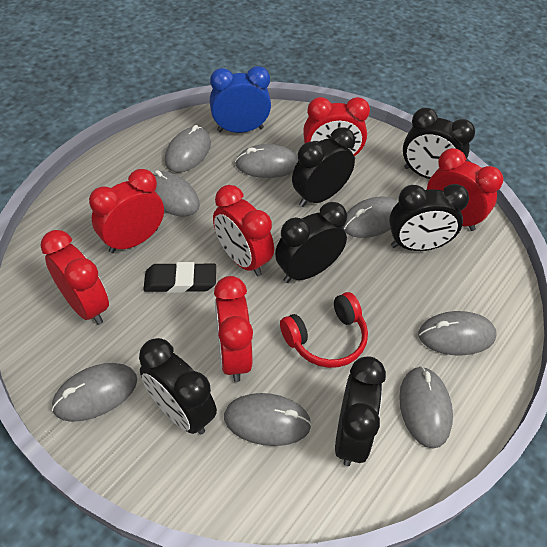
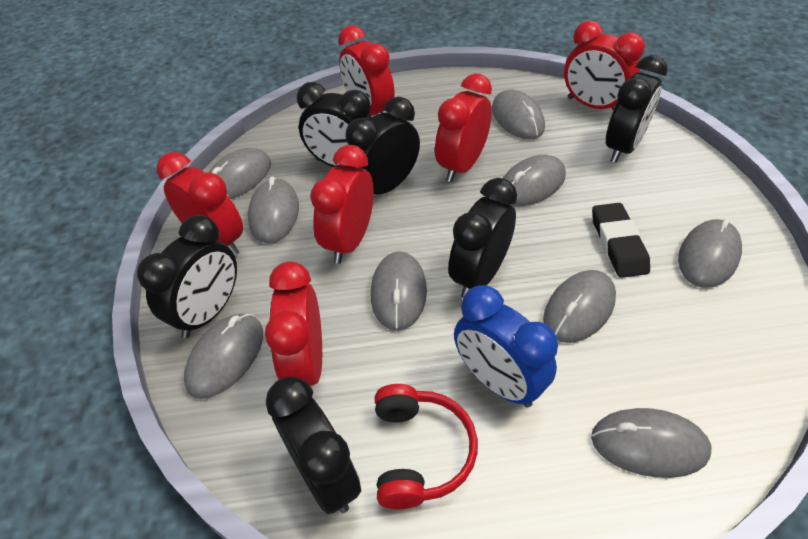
grey mouse: [52,363,137,422] [152,170,200,217] [165,125,211,173] [224,393,312,446] [235,144,299,178] [342,197,398,238] [399,366,453,448] [418,311,497,355] = 8 -> [184,314,263,399] [209,148,271,199] [248,177,299,243] [371,251,427,331] [492,89,545,139] [503,155,566,206] [543,270,616,343] [591,408,712,478] [678,218,742,288] = 9

